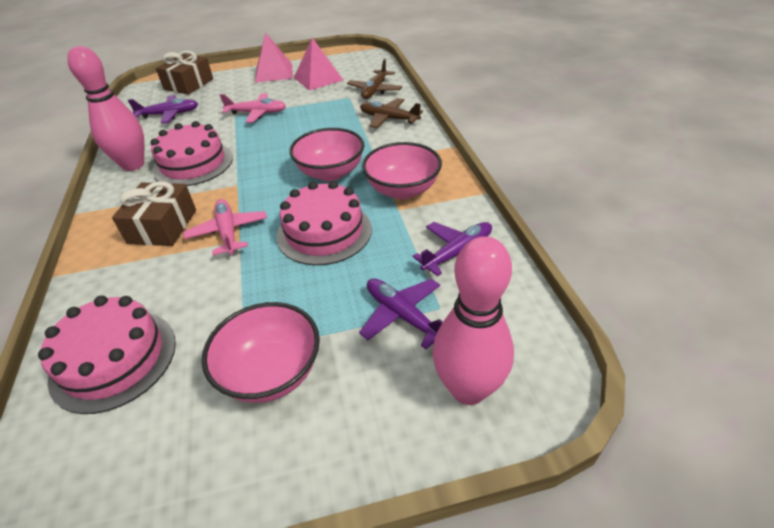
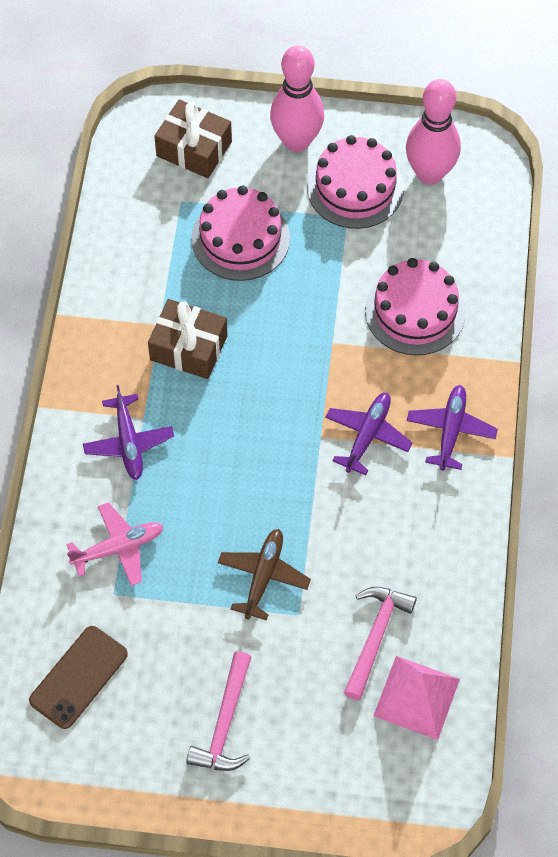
brown phone: none = 0 -> [29,626,128,729] = 1
brown plane: [347,59,402,99] [360,98,423,128] = 2 -> [218,529,311,620] = 1
pink bowl: [202,302,320,403] [289,128,364,181] [362,142,442,199] = 3 -> none = 0
pink hammer: none = 0 -> [186,651,252,771] [344,587,417,700] = 2
pink plane: [183,199,267,255] [220,93,286,123] = 2 -> [66,502,163,586] = 1
pink pyramid: [255,33,293,83] [294,38,343,91] = 2 -> [373,656,460,740] = 1

